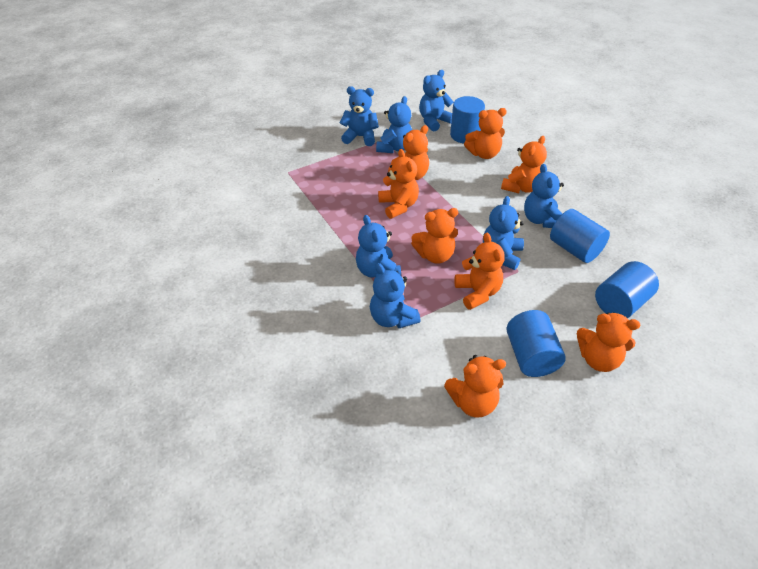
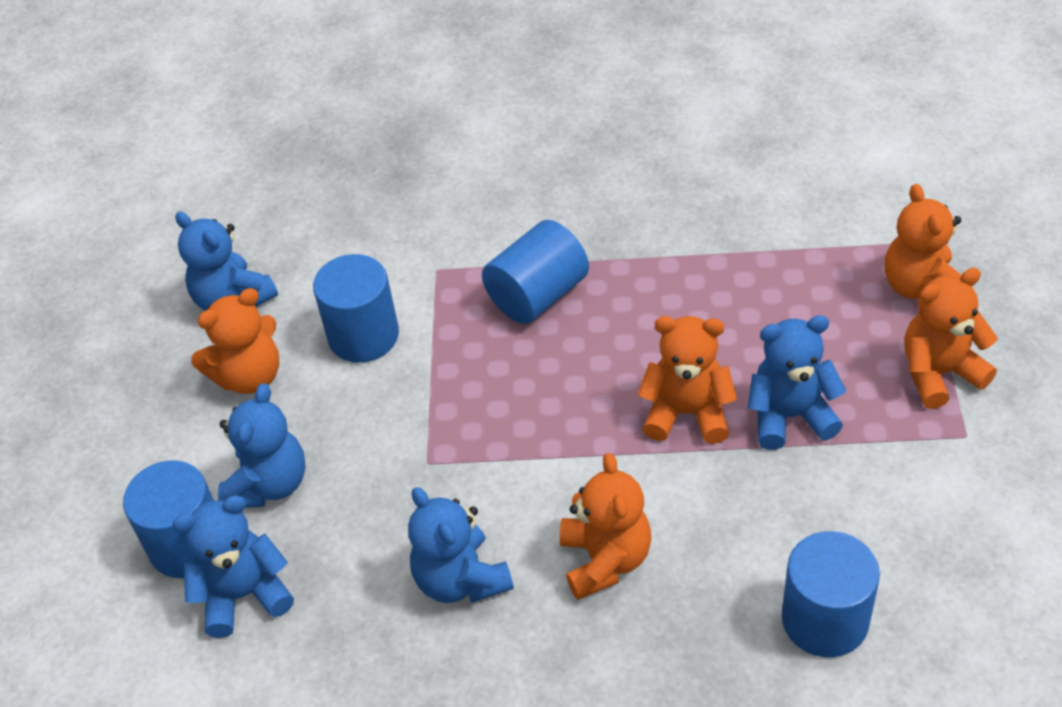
blue teddy bear: [340,86,379,146] [356,215,401,278] [370,263,421,328] [376,96,412,153] [419,70,453,132] [483,196,524,270] [524,164,564,228] = 7 -> [172,495,294,638] [175,212,278,311] [218,383,306,508] [408,487,514,603] [748,315,847,450] = 5
orange teddy bear: [378,149,419,219] [388,125,429,180] [411,208,458,264] [444,355,506,418] [454,233,505,310] [464,108,507,159] [501,136,547,193] [577,312,640,372] = 8 -> [191,288,279,394] [560,453,651,600] [637,316,737,444] [885,184,961,299] [904,268,997,409] = 5

